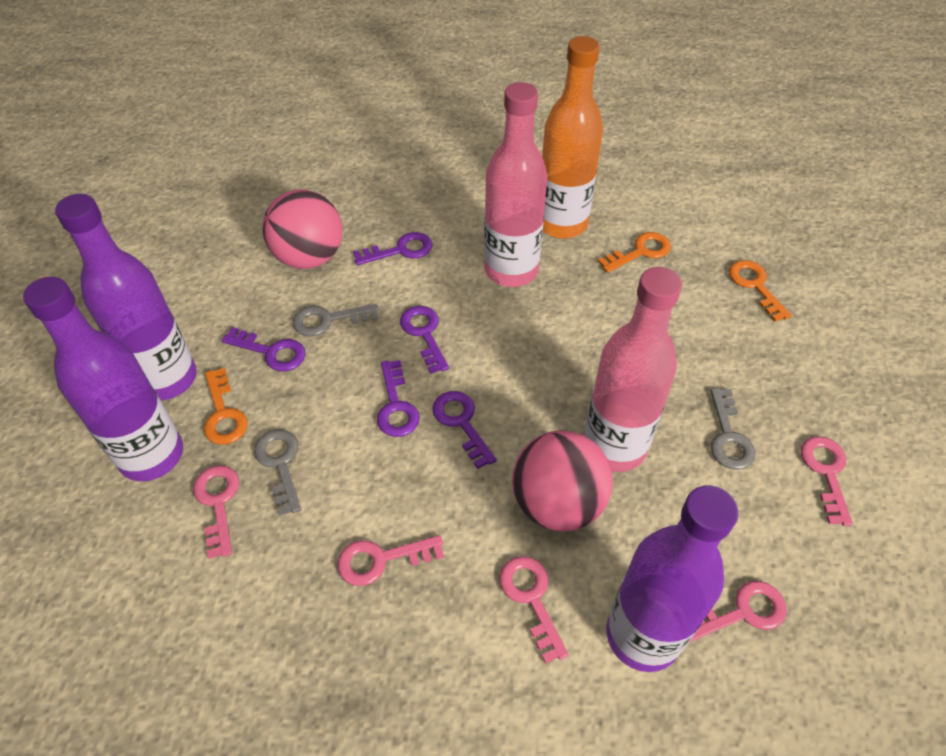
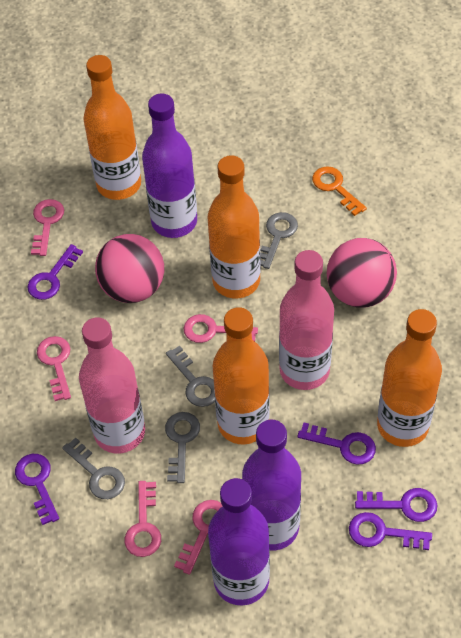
grey key: [254,429,301,516] [293,304,379,336] [710,388,756,470] = 3 -> [62,437,125,499] [165,412,200,483] [166,345,215,407] [260,212,298,269] = 4
orange bottle: [542,36,603,239] = 1 -> [83,55,141,200] [208,155,261,298] [213,307,270,445] [377,309,442,447] = 4
orange key: [204,368,248,445] [598,232,671,273] [729,260,792,322] = 3 -> [312,167,367,216] = 1

